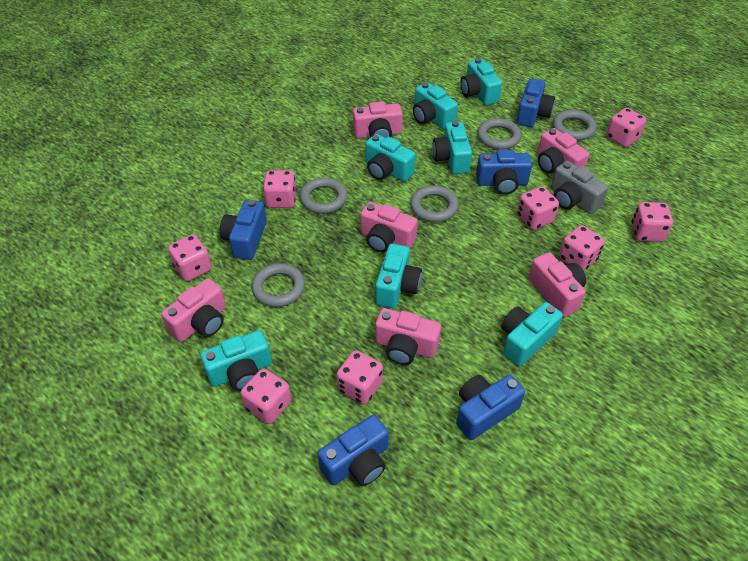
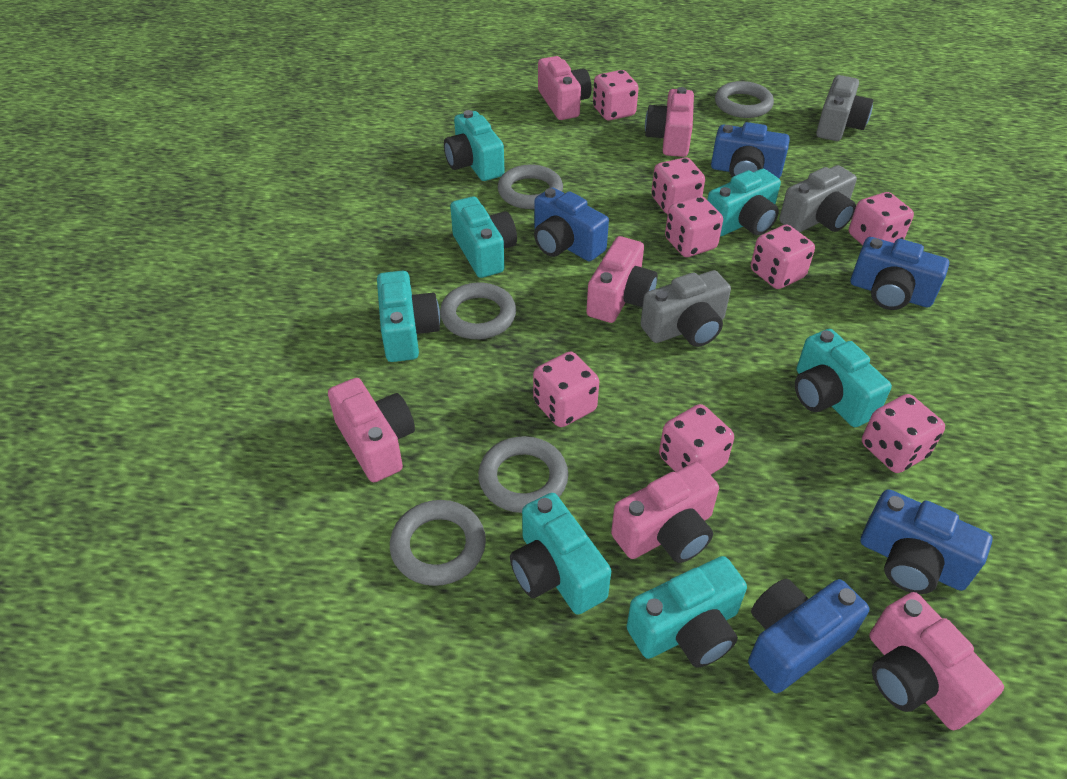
grey camera: [551,161,608,214] = 1 -> [640,270,731,347] [779,165,857,232] [816,75,873,141] = 3

